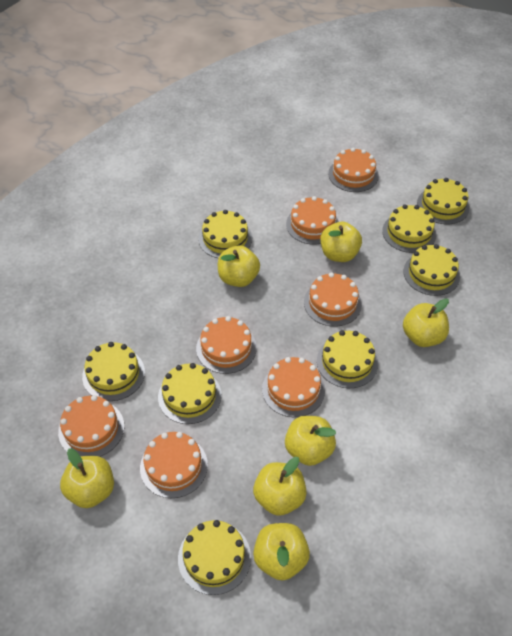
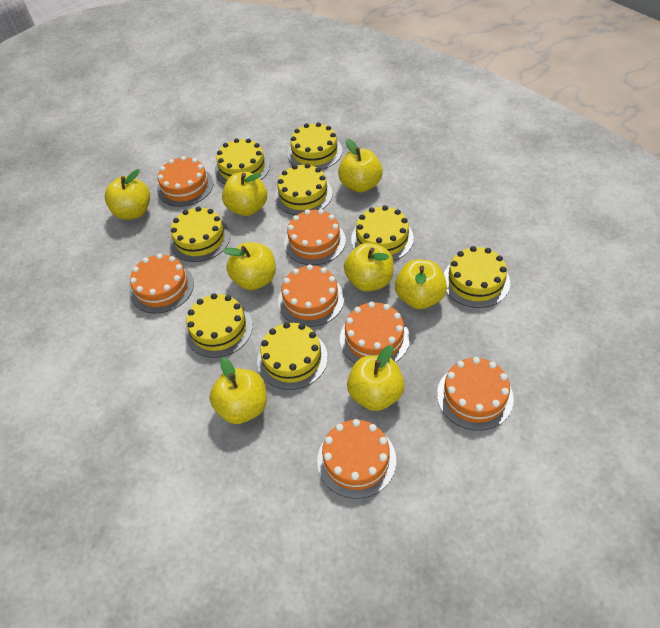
yellow apple: [60,449,114,508] [218,245,260,287] [253,457,307,516] [253,523,310,581] [285,416,336,466] [320,222,362,262] [403,299,449,347] = 7 -> [105,169,150,220] [209,357,267,424] [222,172,267,216] [223,242,276,290] [338,139,383,192] [344,243,394,291] [347,345,405,411] [395,259,447,309] = 8

